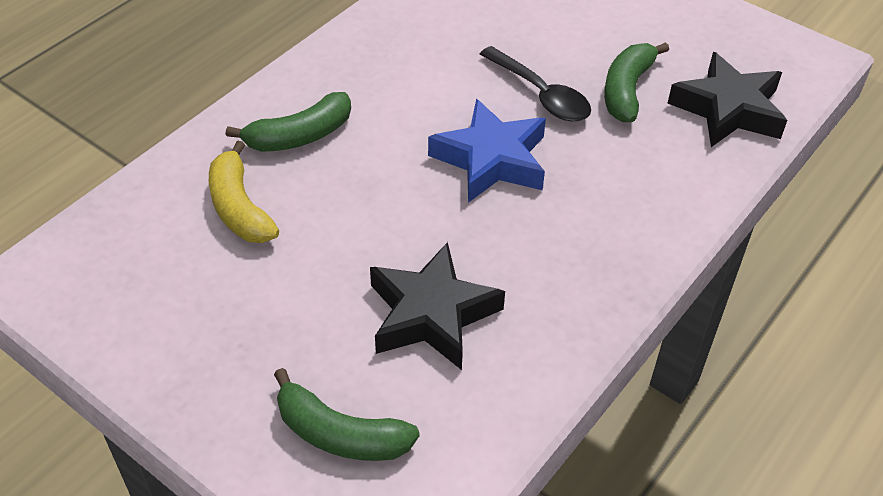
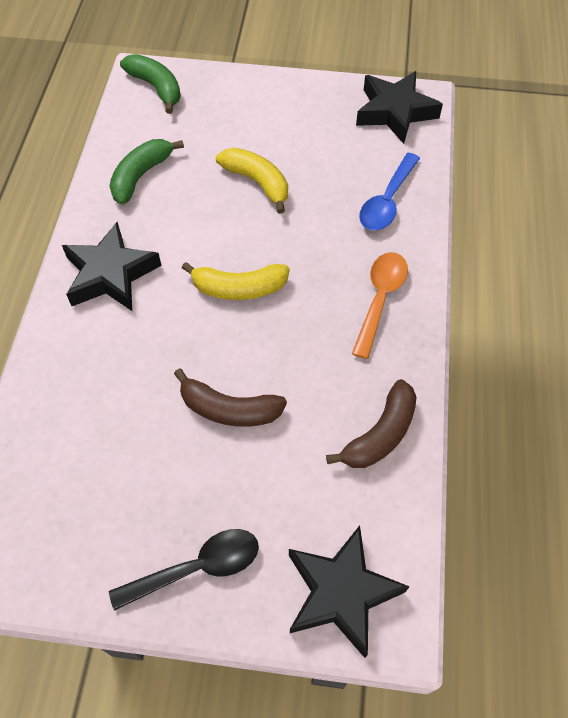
black star: [370,242,505,370] [668,52,787,147] = 2 -> [62,222,162,311] [289,525,409,658] [356,71,443,144] = 3
blue spoon: none = 0 -> [359,153,420,231] = 1
blue star: [428,99,546,203] = 1 -> none = 0
brown banana: none = 0 -> [174,368,287,427] [326,379,416,468] = 2
green banana: [226,92,351,152] [274,368,420,461] [604,42,669,122] = 3 -> [109,139,184,205] [120,54,181,114] = 2
orange spoon: none = 0 -> [352,252,408,359] = 1
yellow banana: [209,140,279,243] = 1 -> [182,262,290,300] [216,148,288,214] = 2

